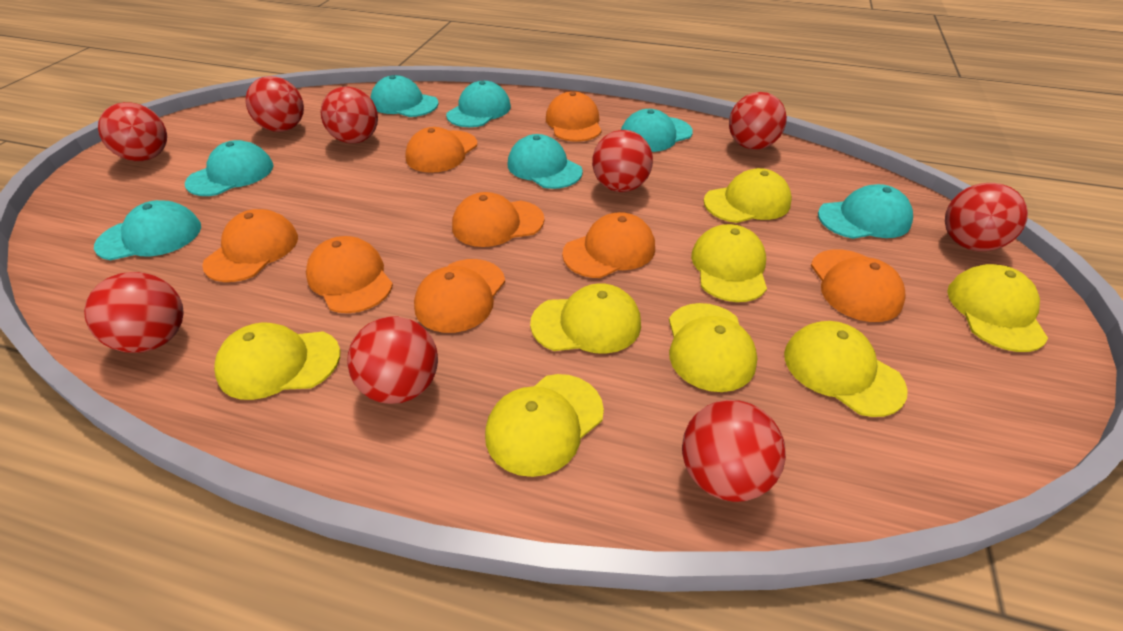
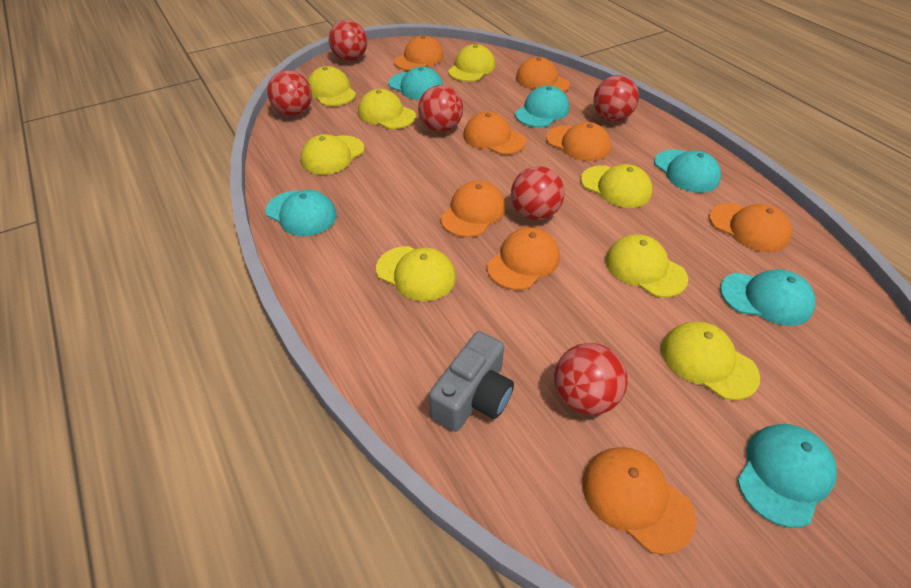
grey camera: none = 0 -> [429,331,514,432] = 1
red ball: [84,272,184,353] [98,102,167,161] [245,76,304,132] [321,86,378,143] [347,317,438,404] [592,130,653,192] [682,400,786,502] [729,92,787,150] [945,183,1028,251] = 9 -> [267,70,312,116] [329,20,367,61] [418,85,463,132] [511,166,565,220] [554,343,627,415] [593,75,639,122] = 6
turquoise cap: [94,200,201,260] [185,140,273,196] [371,75,439,117] [446,81,511,127] [508,134,583,189] [621,109,693,152] [818,184,913,239] = 7 -> [265,190,337,236] [388,66,443,100] [515,85,569,127] [654,149,721,193] [720,269,815,326] [737,424,837,528] = 6

